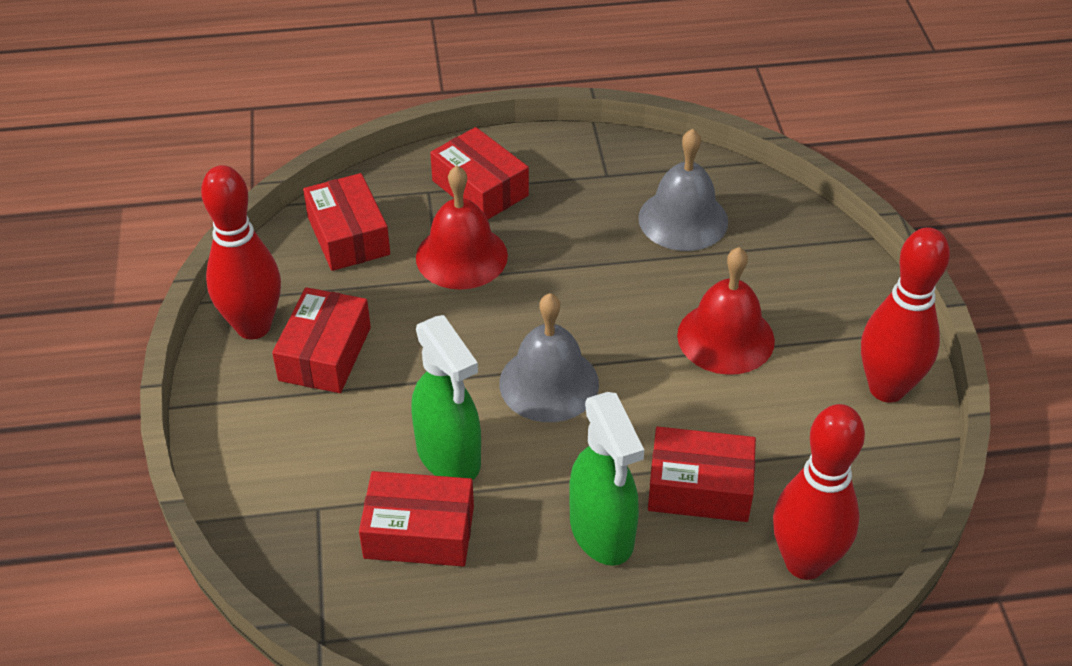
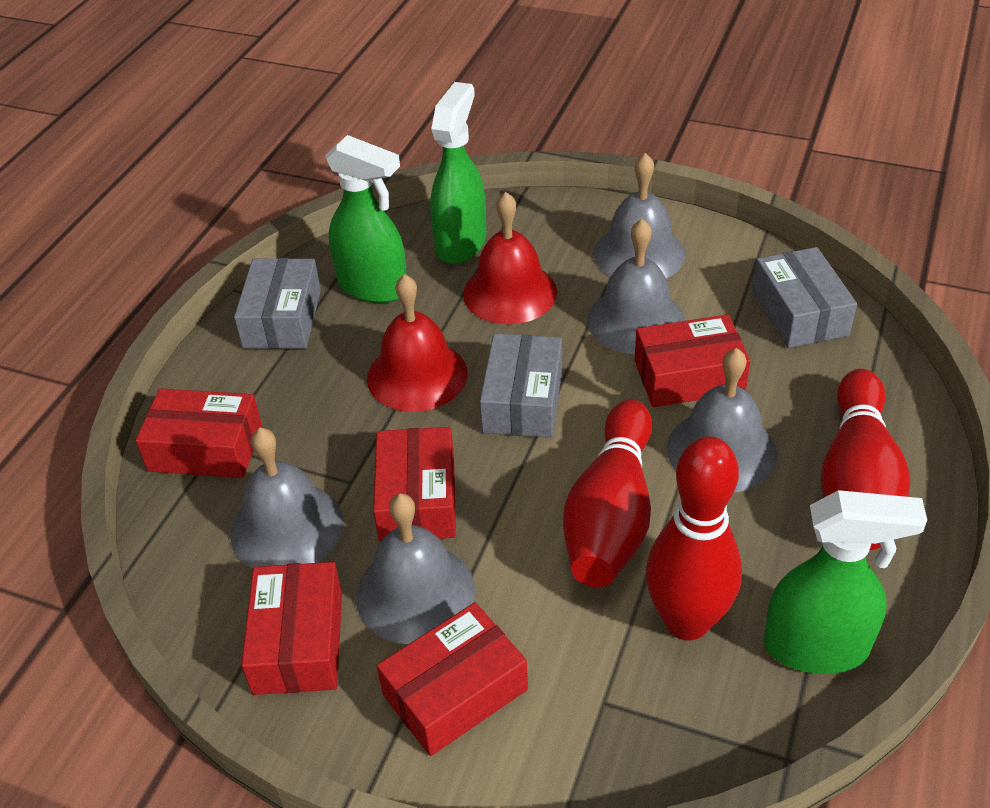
green spray bottle: [411,315,481,480] [569,392,644,566] = 2 -> [325,135,407,303] [430,82,486,264] [764,490,927,674] = 3
grey bell: [499,293,599,422] [638,129,728,251] = 2 -> [230,428,344,568] [356,493,475,644] [587,219,685,354] [594,153,685,279] [667,348,777,493] = 5
grey box: none = 0 -> [234,258,321,349] [480,333,562,438] [752,247,857,348] = 3

